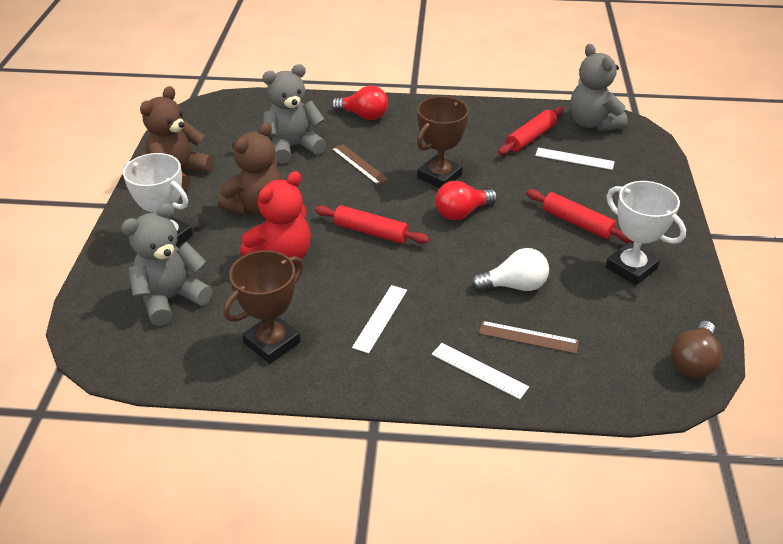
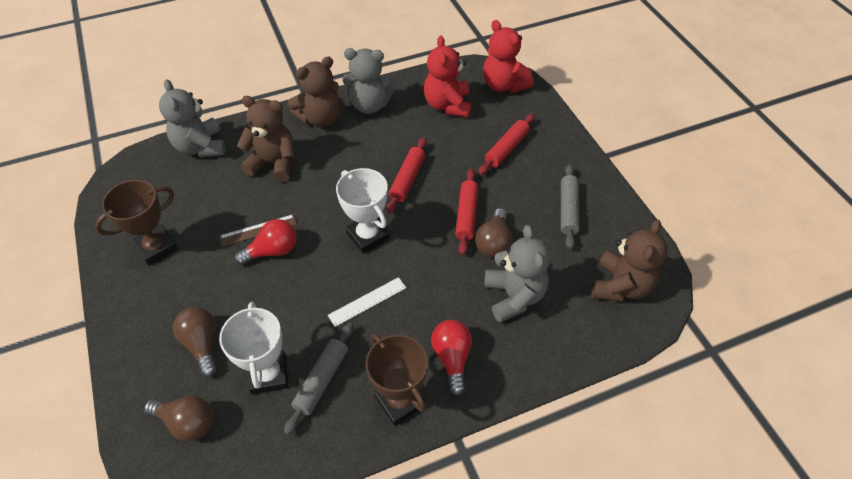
brown light bulb: [671,321,722,378] = 1 -> [144,395,213,441] [173,307,217,377] [475,208,512,258] = 3
brown ruler: [331,144,389,185] [478,321,579,354] = 2 -> [219,214,297,247] = 1
brown teddy bear: [140,86,214,191] [217,122,282,215] = 2 -> [237,96,295,182] [288,57,341,127] [591,219,667,302] = 3
grey rolling pin: none = 0 -> [284,323,353,435] [561,164,580,249] = 2
red teddy bear: [240,171,311,264] = 1 -> [424,36,471,117] [483,20,534,93] = 2
white light bulb: [471,248,549,291] = 1 -> none = 0
white ruler: [352,285,407,354] [432,343,529,399] [535,148,615,170] = 3 -> [328,277,406,327] = 1

